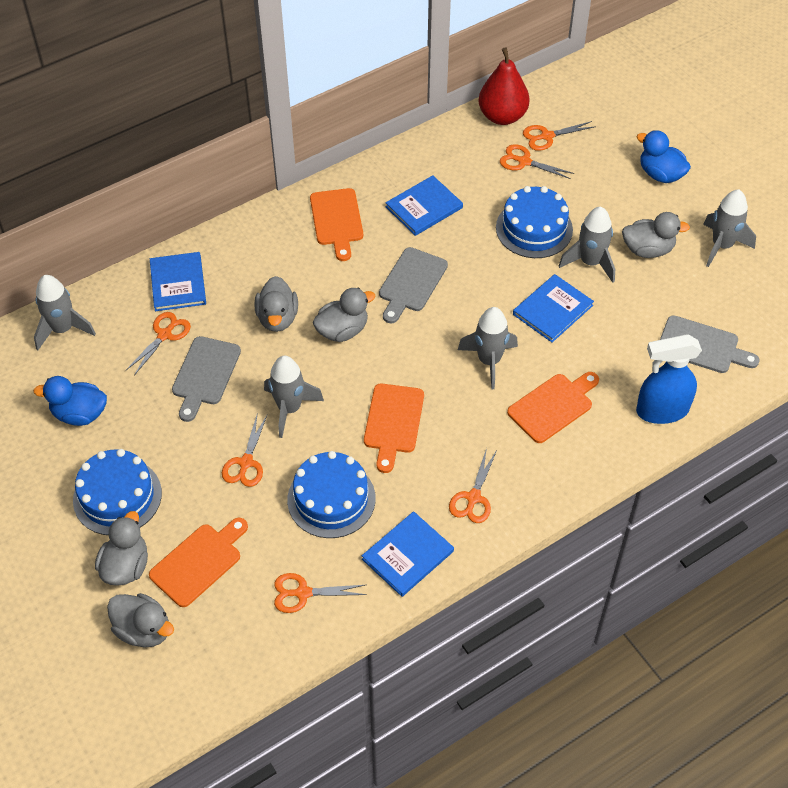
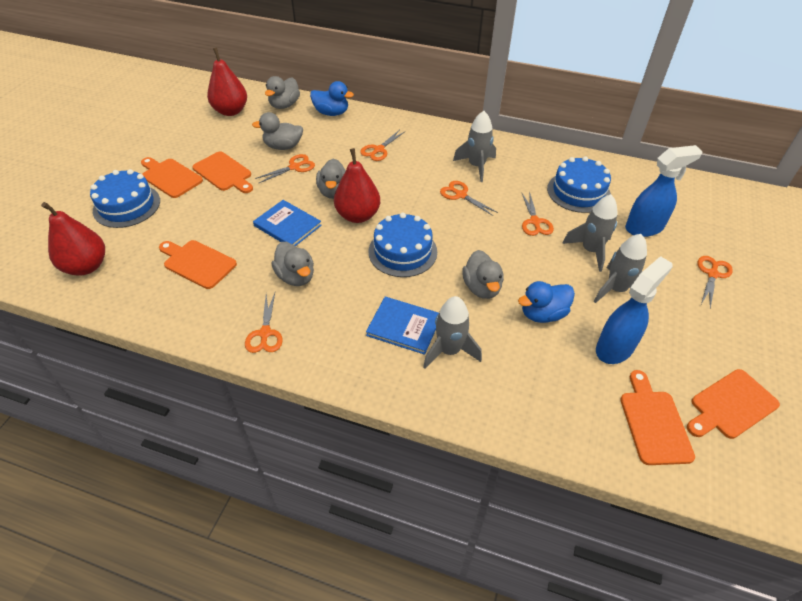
blue book: [150,252,206,311] [362,511,454,597] [386,175,463,236] [513,274,594,342] = 4 -> [253,200,322,246] [366,297,439,355] = 2
blue spray bottle: [636,334,702,424] = 1 -> [596,256,673,364] [625,145,703,237] = 2
grey cutting board: [172,336,241,422] [379,247,448,323] [660,315,759,373] = 3 -> none = 0
grey rocket: [34,275,96,350] [264,356,324,438] [458,307,518,389] [559,207,615,283] [703,189,756,267] = 5 -> [423,296,482,369] [453,111,496,182] [562,194,618,272] [594,234,647,303] = 4
orange cutting board: [149,518,248,607] [310,188,363,261] [364,384,424,473] [507,372,599,443] = 4 -> [141,157,203,198] [159,240,237,289] [192,152,253,193] [620,370,695,465] [687,369,780,439] = 5
red pear: [478,47,530,125] = 1 -> [41,202,105,276] [207,48,247,116] [334,148,380,223] = 3

